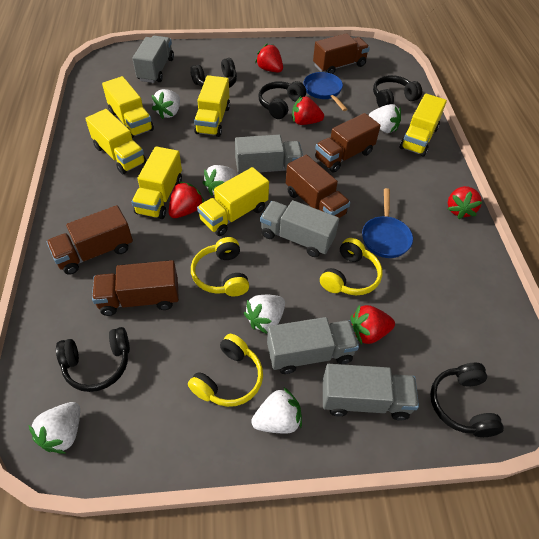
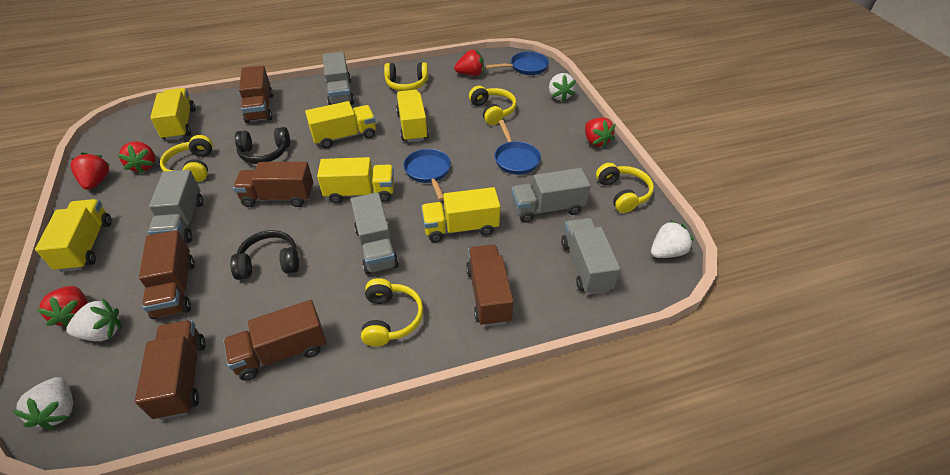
black headphones: [56,327,130,392] [190,58,237,88] [258,81,306,119] [373,75,422,108] [430,363,504,437] = 5 -> [230,230,299,280] [235,127,290,164] = 2
blue pan: [303,72,348,111] [362,188,413,258] = 2 -> [403,149,451,201] [486,51,549,75] [494,120,541,175] = 3
brown truck: [46,205,133,275] [92,260,179,316] [286,154,350,218] [313,33,370,74] [315,113,381,172] = 5 -> [135,320,205,420] [139,230,195,319] [223,300,326,381] [233,162,313,207] [239,66,273,123] [466,245,513,327] = 6
white strawberry: [29,402,80,454] [152,89,180,119] [203,165,237,196] [244,295,285,334] [251,388,302,434] [369,104,401,133] = 6 -> [13,377,73,430] [66,299,122,341] [549,73,576,102] [651,220,694,258] = 4
yellow headphones: [188,334,263,407] [191,237,249,296] [320,238,382,295] = 3 -> [160,135,213,182] [361,278,424,347] [384,62,428,91] [469,86,517,125] [596,163,654,213] = 5

